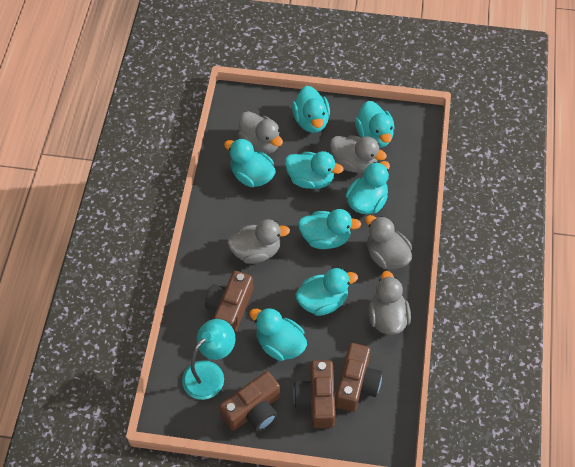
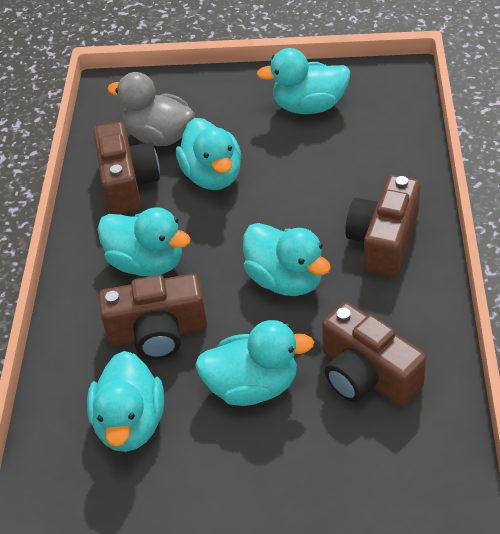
grey duck: [227,219,290,264] [238,111,283,154] [330,135,387,173] [365,215,412,269] [369,271,411,335] = 5 -> [107,72,195,146] = 1
turquoise duck: [224,138,276,187] [249,308,307,361] [285,151,344,189] [292,86,330,133] [296,268,358,316] [298,209,361,249] [346,161,390,214] [355,101,395,148] = 8 -> [87,351,164,452] [98,207,191,276] [176,118,241,190] [195,320,314,406] [243,223,331,296] [257,48,351,114] = 6
turquoise lamp: [182,319,235,400] = 1 -> none = 0

